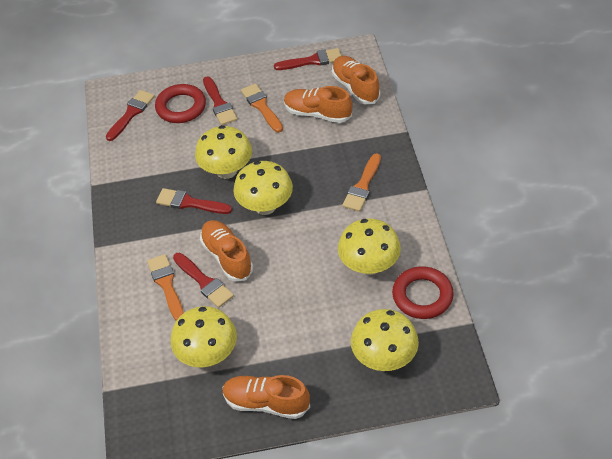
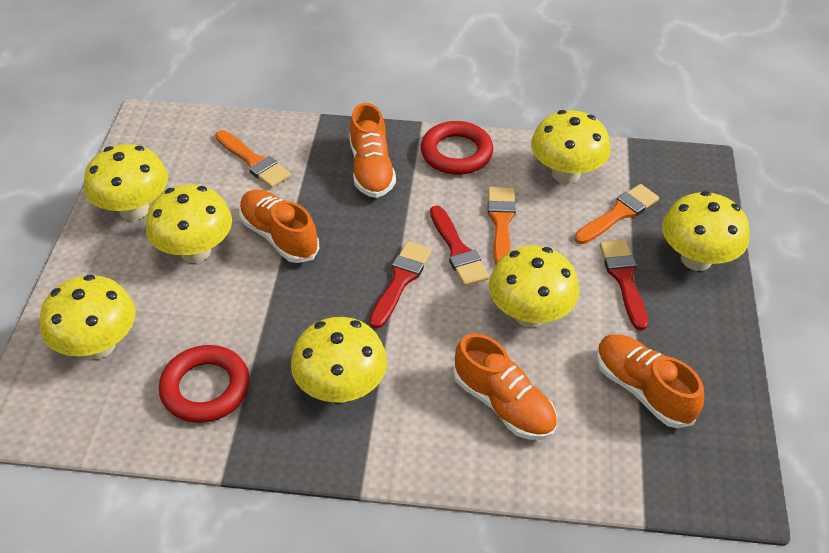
red brush: [106,90,155,141] [156,188,232,214] [173,253,234,308] [203,76,238,125] [274,48,342,70] = 5 -> [369,241,432,329] [430,205,490,286] [600,240,648,330] = 3
yellow mushroom: [170,306,237,367] [195,125,252,179] [233,161,293,215] [338,219,401,275] [351,309,419,371] = 5 -> [40,275,135,359] [84,144,168,220] [146,184,232,263] [291,317,387,403] [489,246,579,327] [531,110,611,184] [662,191,750,271] = 7

